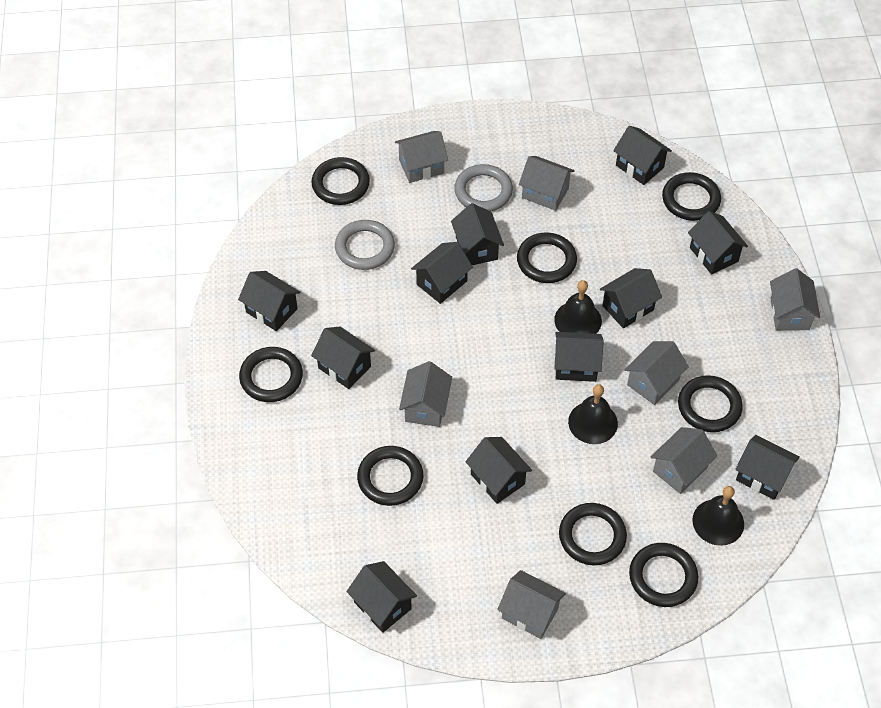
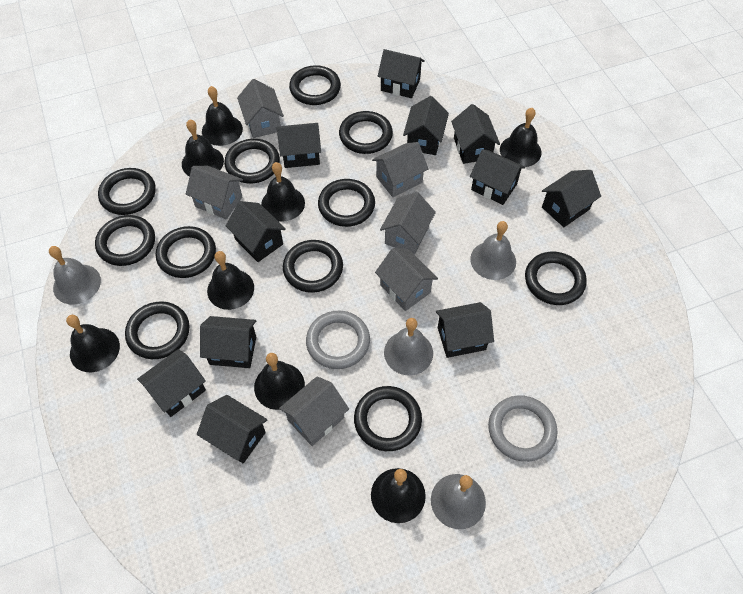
black bell: [554,280,602,334] [568,384,618,444] [693,486,744,546] = 3 -> [66,315,120,372] [182,119,224,176] [202,86,243,146] [207,251,254,310] [254,353,305,410] [261,162,305,222] [371,468,426,523] [500,108,541,167] = 8
black ring: [239,347,303,402] [311,157,370,205] [357,446,423,506] [517,232,577,283] [559,503,627,565] [629,543,699,607] [662,172,721,221] [678,375,743,432] = 8 -> [95,215,155,266] [98,168,156,215] [125,301,190,359] [156,226,216,278] [224,139,280,183] [283,240,343,293] [289,65,341,105] [318,179,375,227] [339,111,393,154] [354,386,422,451] [525,252,587,305] = 11
grey bell: none = 0 -> [49,246,101,304] [384,318,433,375] [431,474,486,529] [470,221,516,280] = 4
grey house: [395,131,448,183] [399,361,452,427] [497,570,566,639] [519,156,575,211] [624,341,689,405] [650,427,717,494] [770,268,820,331] = 7 -> [186,166,243,219] [237,79,284,138] [279,376,349,446] [372,142,428,197] [375,248,438,311] [380,192,436,255] = 6

